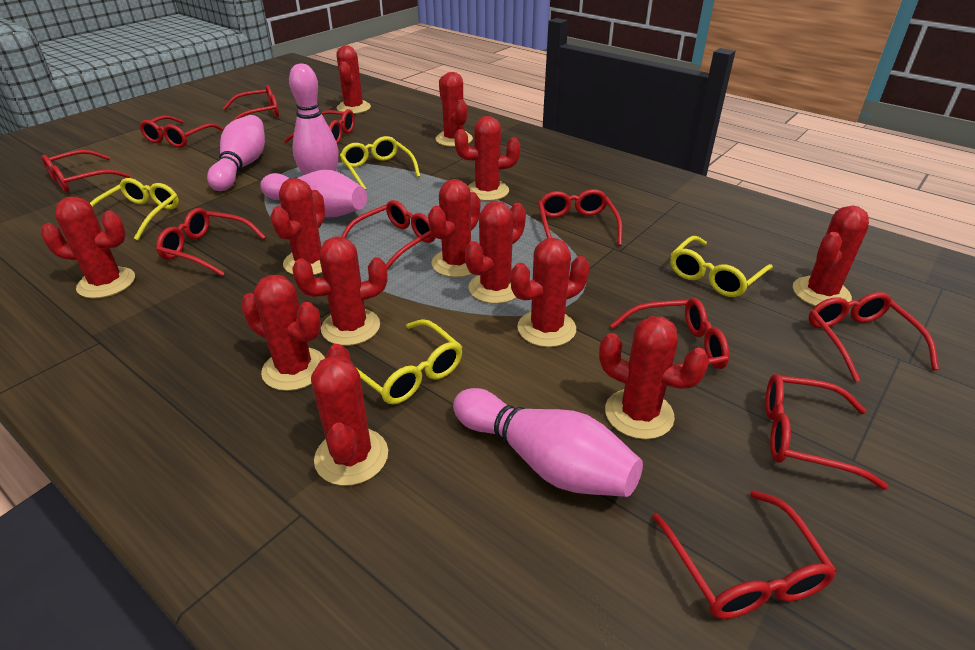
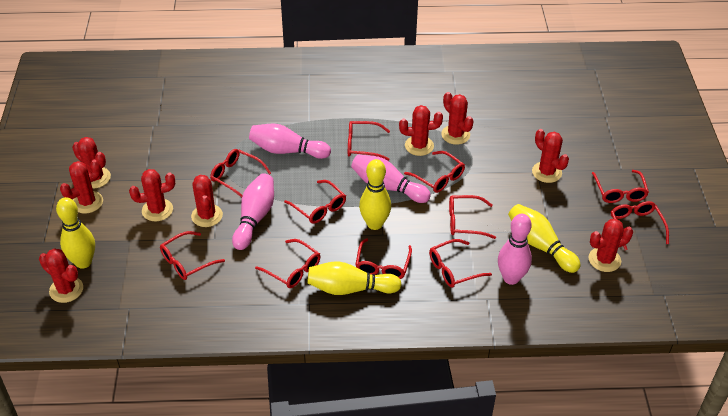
red cactus: [41,197,135,298] [241,275,325,391] [270,178,325,275] [292,237,387,346] [311,344,388,486] [336,45,371,114] [428,179,480,277] [436,72,473,147] [454,116,520,201] [465,201,526,304] [511,238,589,347] [599,316,709,439] [793,205,869,306] = 13 -> [39,248,83,303] [60,160,103,214] [72,137,111,189] [129,169,175,221] [191,175,223,227] [399,105,443,156] [441,92,474,145] [532,129,569,183] [588,219,633,272] = 9
yellow bowling pin: none = 0 -> [56,197,95,269] [307,261,402,295] [359,159,391,230] [508,204,581,273] = 4
yellow glasses: [90,178,179,240] [340,136,421,190] [356,319,463,405] [670,236,773,297] = 4 -> none = 0

